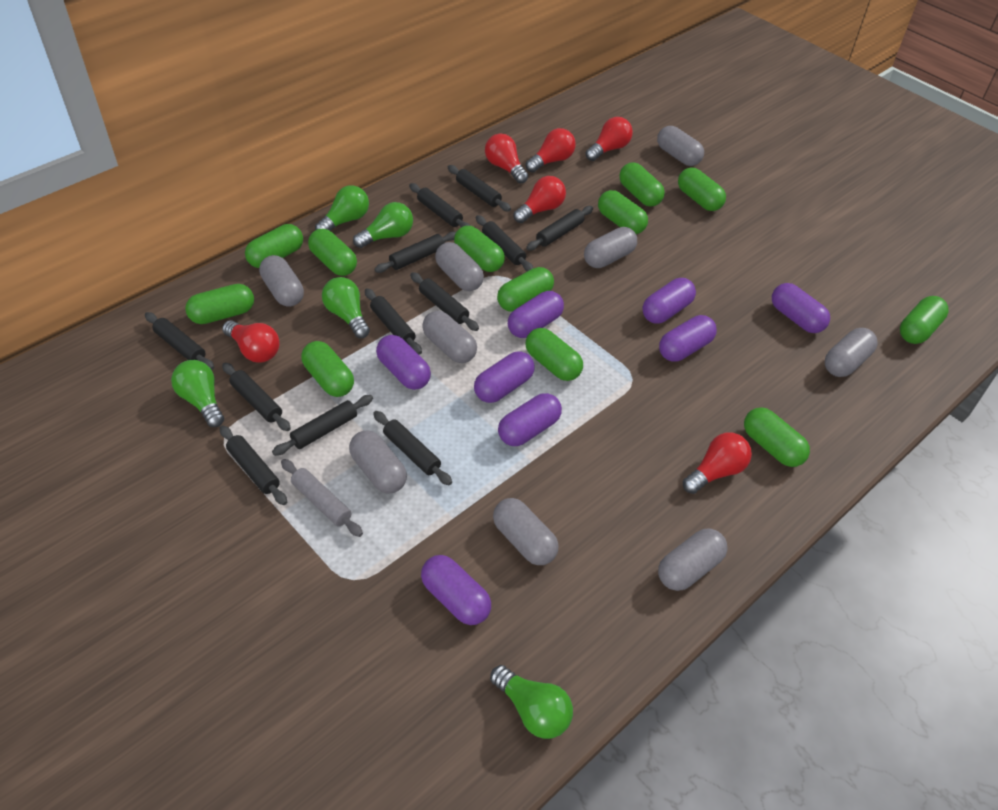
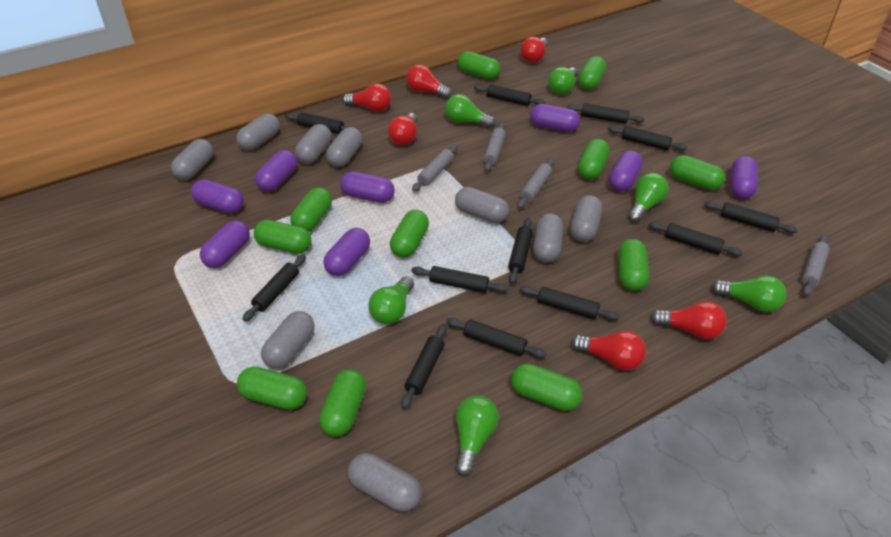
green capsule: [185,284,254,324] [245,224,303,268] [301,341,354,397] [308,229,357,276] [454,226,505,272] [497,267,554,312] [526,328,583,381] [598,190,648,234] [619,162,665,207] [678,167,726,211] [744,407,810,467] [900,296,949,344] = 12 -> [237,367,307,410] [254,220,311,254] [290,187,332,232] [319,369,366,437] [390,210,429,258] [458,51,500,79] [511,363,582,411] [578,56,606,90] [578,139,609,180] [618,239,649,291] [670,155,725,190] = 11
green light bulb: [171,360,224,427] [315,185,369,231] [322,277,370,338] [353,202,413,248] [490,665,573,739] = 5 -> [368,276,414,324] [445,94,495,128] [455,395,499,476] [548,67,578,94] [628,173,668,222] [712,275,786,312] = 6
grey rolling pin: [281,459,363,537] = 1 -> [412,144,458,192] [484,122,506,171] [517,158,554,209] [801,234,829,296] = 4

